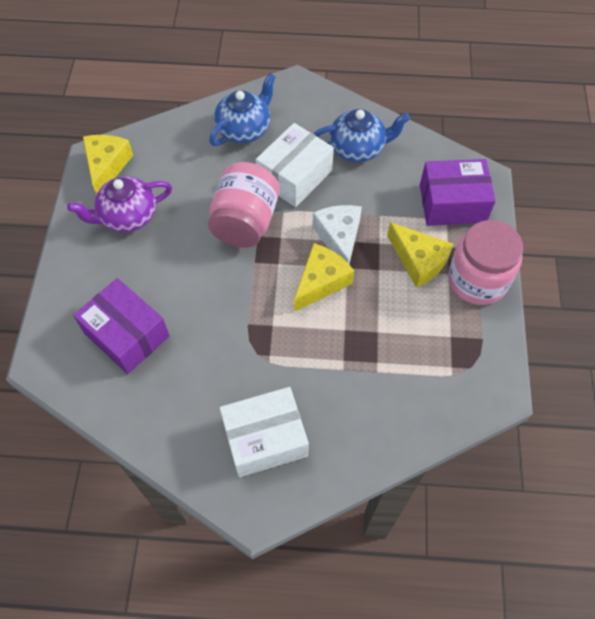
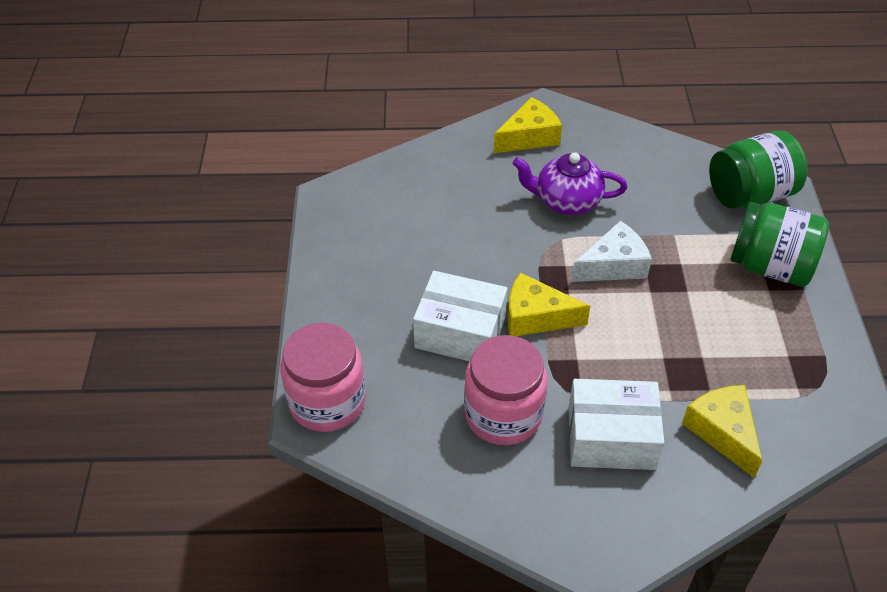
blue teapot: [209,73,276,146] [314,109,410,162] = 2 -> none = 0
green jar: none = 0 -> [709,131,807,209] [730,202,829,286] = 2
purple box: [73,278,170,374] [420,159,496,226] = 2 -> none = 0

